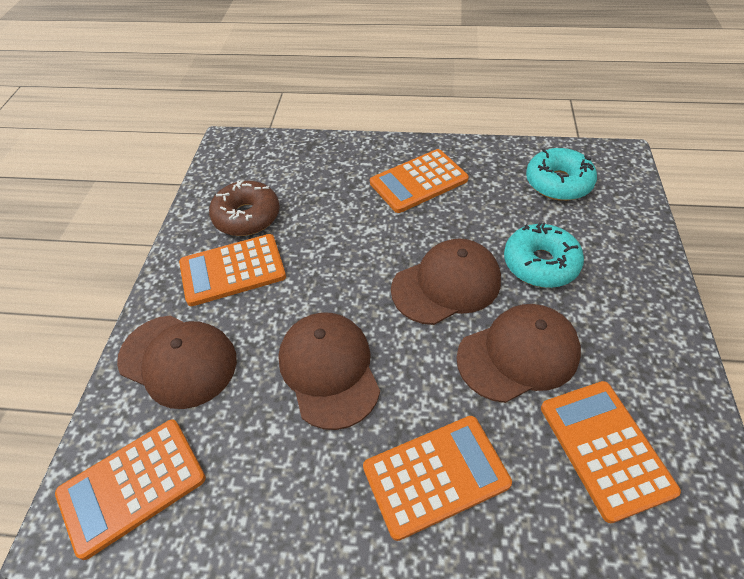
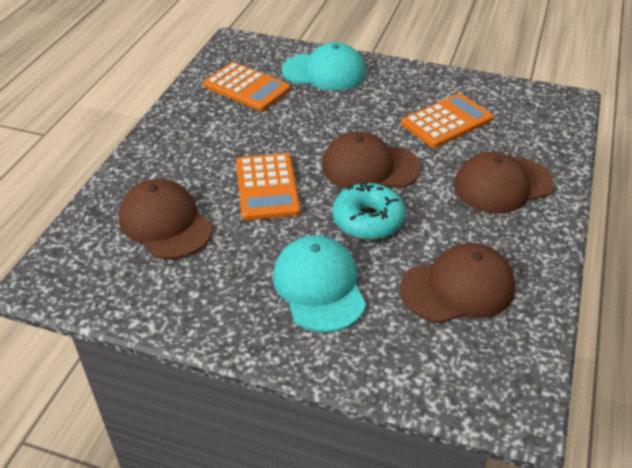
brown donut: [209,180,280,236] = 1 -> none = 0
orange calculator: [55,420,206,560] [179,234,286,306] [363,416,512,541] [370,149,469,213] [541,381,681,523] = 5 -> [203,62,290,111] [236,153,300,220] [401,93,493,148] = 3
turquoise cap: none = 0 -> [273,235,366,333] [282,42,366,90] = 2
turquoise donut: [504,222,584,288] [526,148,597,201] = 2 -> [332,181,406,240] = 1

